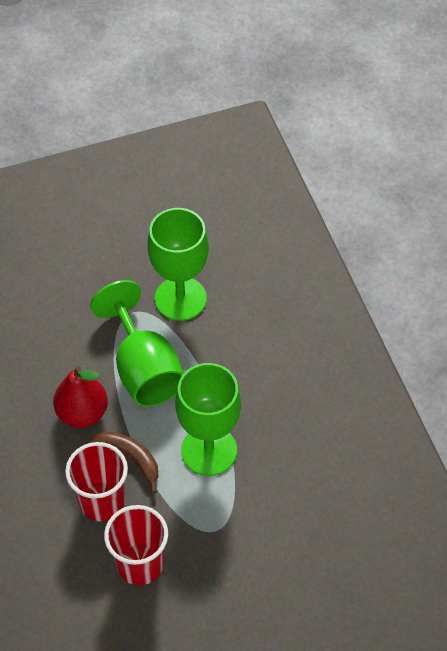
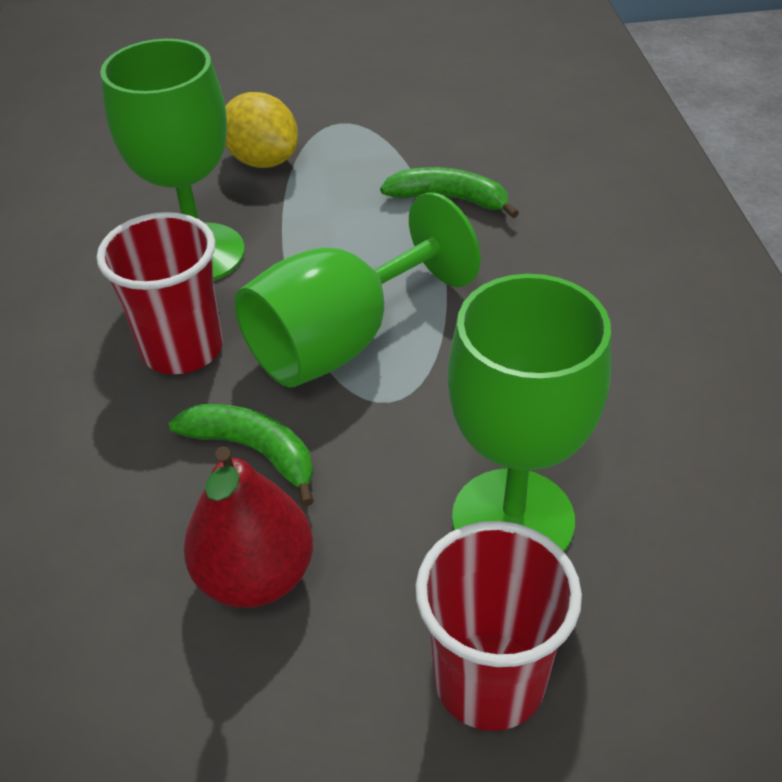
brown banana: [90,431,159,493] = 1 -> none = 0
green banana: none = 0 -> [169,404,314,506] [380,167,519,218] = 2
yellow lemon: none = 0 -> [225,92,298,168] = 1

